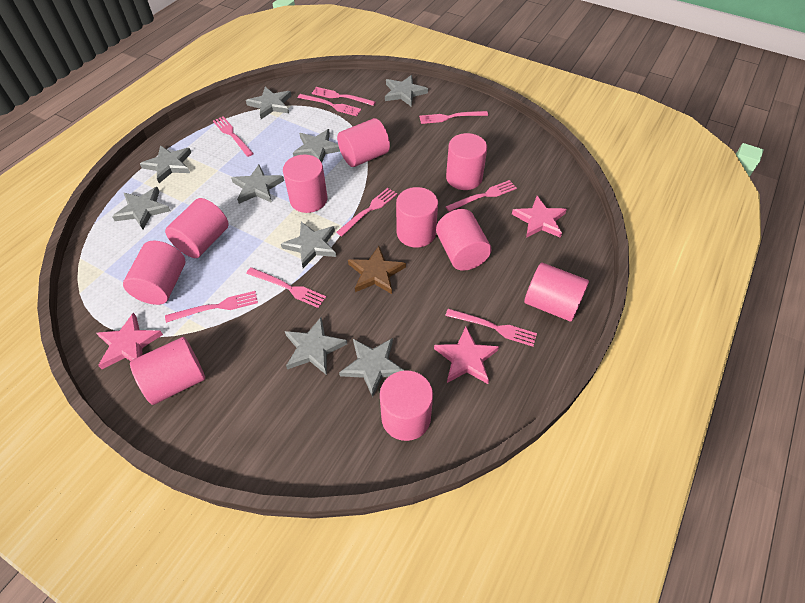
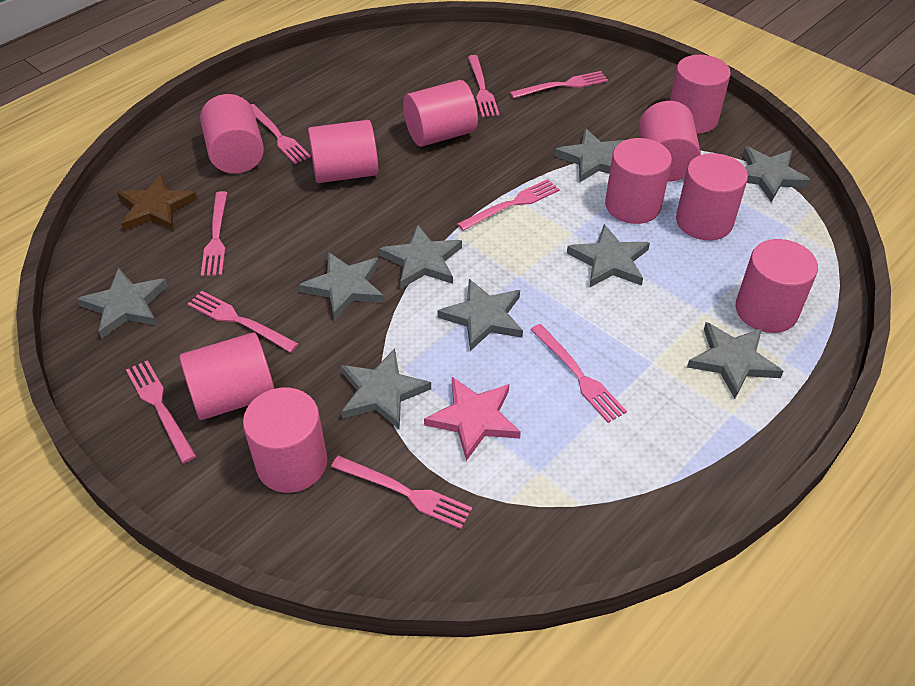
pink star: [96,313,163,369] [434,327,499,384] [512,196,567,238] = 3 -> [424,377,521,461] = 1

